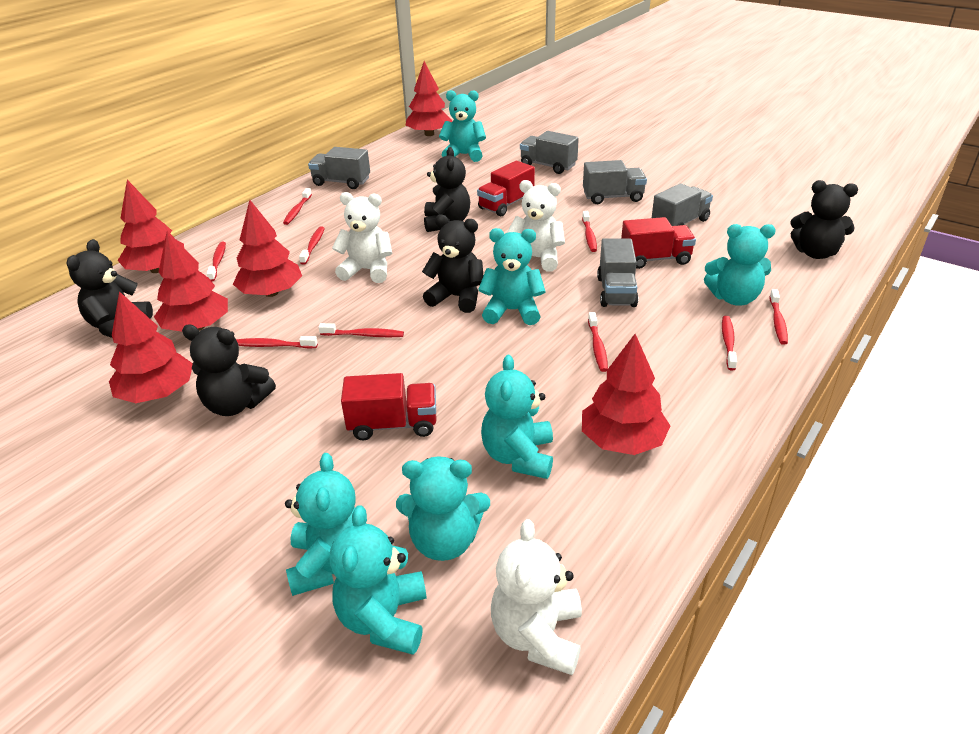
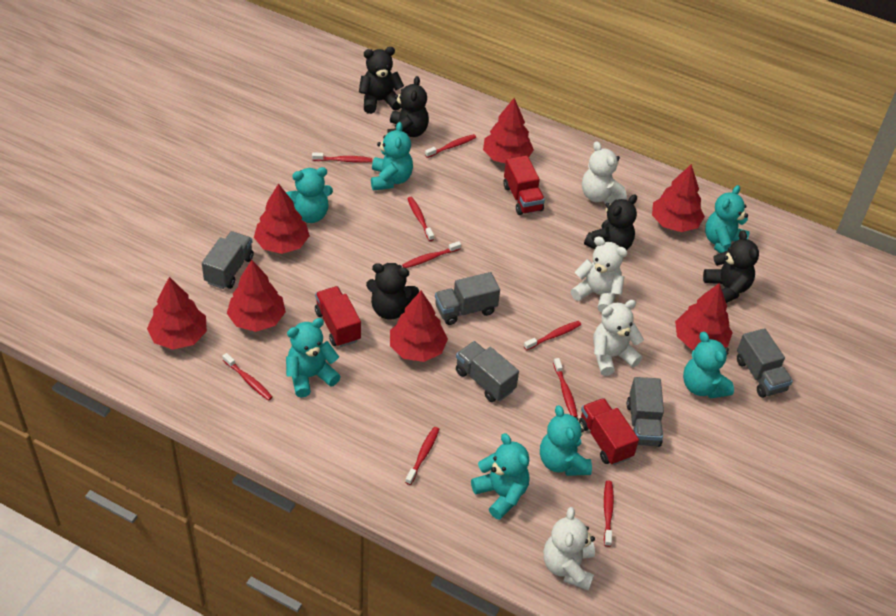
red tree: [109,291,193,403] [118,180,184,273] [154,231,228,332] [233,200,302,297] [406,61,452,136] [582,334,670,455] = 6 -> [147,277,207,350] [227,260,286,332] [254,183,310,254] [390,291,448,362] [483,98,534,163] [652,164,705,232] [675,283,733,350] = 7
white teddy bear: [332,192,392,283] [491,519,582,675] [507,180,565,272] = 3 -> [543,507,595,591] [571,236,628,313] [582,141,627,204] [593,300,644,376] = 4

